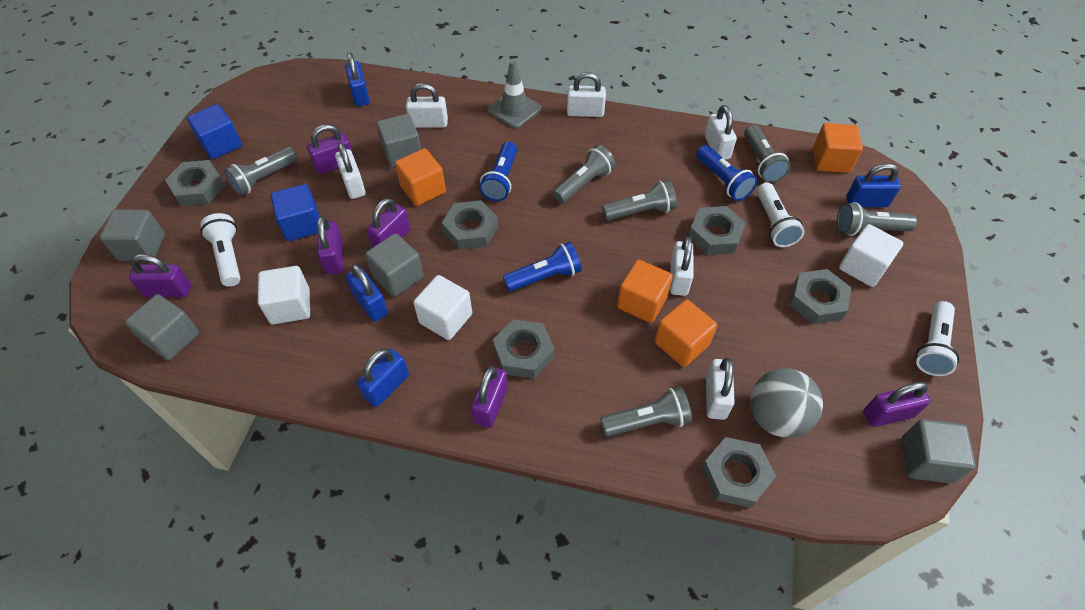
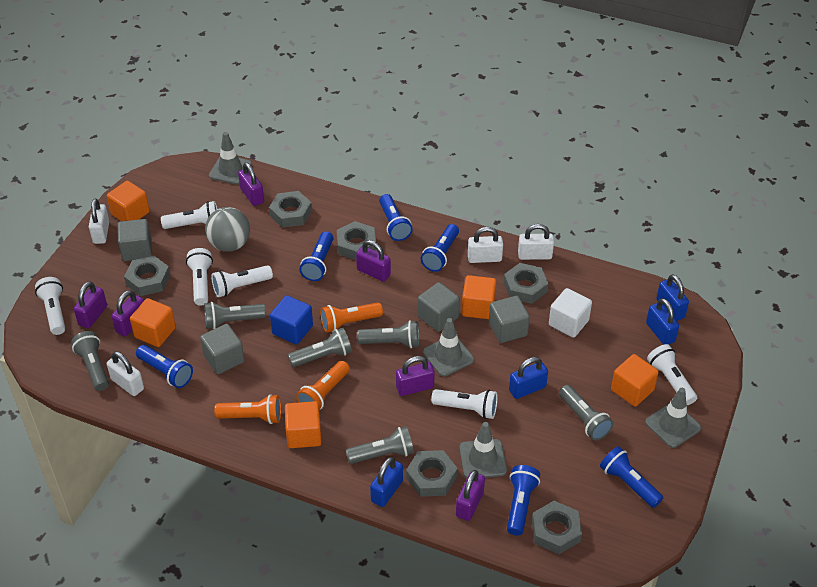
blue cube: [187,104,242,159] [271,184,319,241] = 2 -> [270,295,313,345] = 1
blue flashlight: [479,142,517,201] [503,242,582,292] [696,145,757,201] = 3 -> [136,345,193,388] [299,231,334,281] [379,194,413,241] [421,224,459,272] [507,465,540,535] [600,446,663,508] = 6
grey cube: [100,209,165,261] [125,294,199,361] [365,233,424,297] [376,114,421,167] [901,419,975,484] = 5 -> [118,219,152,261] [200,324,244,374] [418,282,460,332] [489,296,530,343] = 4
grey traffic cone: [488,60,541,128] = 1 -> [209,132,252,185] [423,318,474,376] [459,422,507,478] [645,388,701,448] = 4
orange cube: [395,148,446,206] [617,259,673,323] [655,300,717,367] [813,123,863,173] = 4 -> [107,181,150,221] [130,298,176,347] [285,401,321,448] [462,275,496,319] [611,354,659,407] = 5
orange flashlight: none = 0 -> [214,394,281,424] [296,361,350,410] [320,302,383,333] = 3
white cube: [258,266,310,324] [413,275,472,340] [839,224,903,287] = 3 -> [549,288,592,338] = 1
white flashlight: [200,213,241,287] [757,183,804,247] [916,301,959,376] = 3 -> [35,277,65,335] [161,201,217,229] [186,248,213,306] [211,265,273,297] [431,389,498,419] [647,344,697,405] = 6
white padlock: [335,143,366,199] [406,83,448,128] [567,72,606,117] [670,236,694,296] [705,105,737,160] [706,358,735,420] = 6 -> [89,198,109,244] [107,351,144,396] [468,227,503,263] [518,224,554,260] = 4

